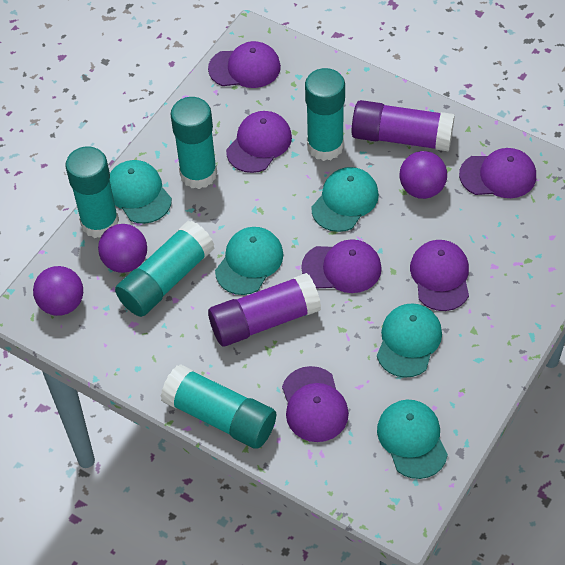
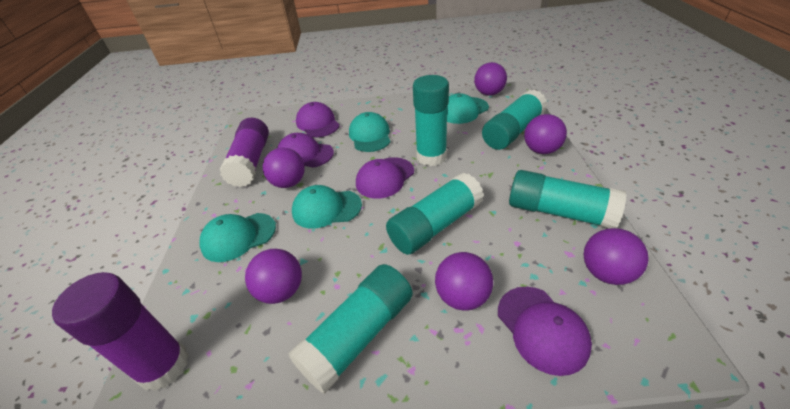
purple ball: [33,266,83,316] [98,224,147,273] [400,151,447,199] = 3 -> [245,249,302,304] [263,148,305,188] [435,252,493,311] [474,62,507,96] [524,114,567,154] [584,228,649,285] = 6
purple cap: [208,41,281,88] [226,111,292,173] [282,366,349,442] [301,239,382,293] [410,240,469,311] [459,148,536,198] = 6 -> [277,133,334,168] [296,102,340,137] [356,157,414,199] [498,287,592,376] = 4
turquoise cap: [110,160,172,224] [215,227,283,295] [311,167,379,232] [377,303,442,378] [377,400,448,479] = 5 -> [199,213,276,262] [292,185,362,229] [349,112,390,152] [447,93,489,124] = 4

